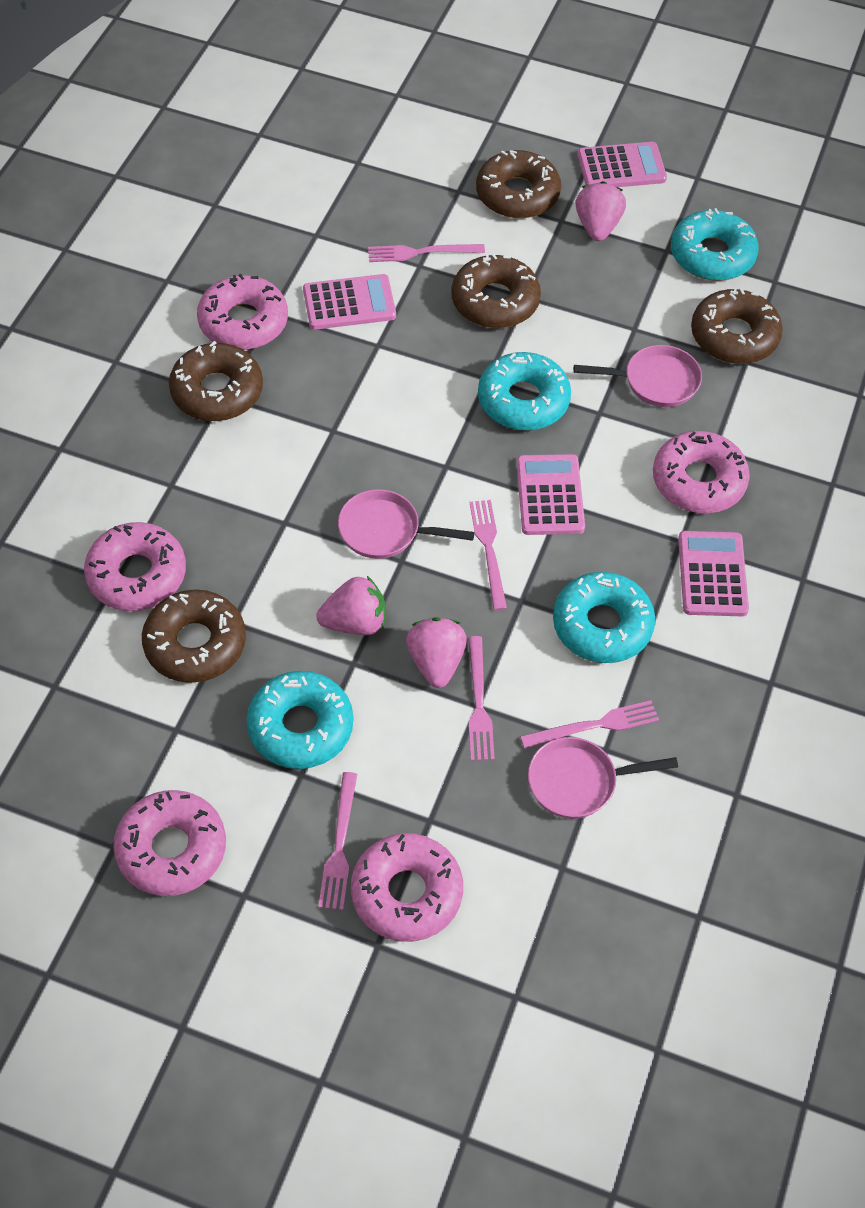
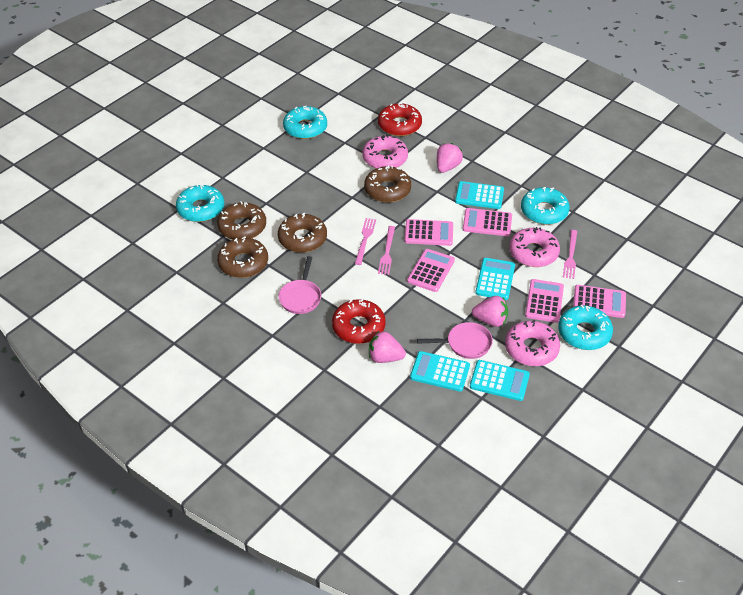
brown donut: [142,589,246,683] [169,341,263,421] [451,253,541,328] [476,150,561,218] [691,288,783,364] = 5 -> [217,201,266,239] [217,237,268,278] [278,212,327,253] [364,166,411,202] = 4
pink calculator: [303,274,396,330] [517,454,585,535] [578,142,667,187] [678,531,749,617] = 4 -> [405,219,453,246] [407,249,455,292] [463,208,512,236] [525,279,564,323] [573,285,626,318] = 5
pink donut: [84,522,186,611] [113,790,226,896] [197,274,288,350] [351,833,463,942] [653,431,750,513] = 5 -> [362,135,408,169] [505,320,560,366] [509,227,560,267] = 3
pink fork: [318,772,357,910] [368,244,485,262] [468,636,495,761] [470,500,507,610] [520,700,659,749] = 5 -> [355,218,376,265] [378,226,395,275] [563,230,577,279] = 3
pink pan: [338,489,475,559] [528,737,678,819] [574,345,702,407] = 3 -> [278,256,321,314] [417,322,493,359] = 2
red donut: none = 0 -> [332,299,386,344] [378,103,422,136] = 2
turquoise calculator: none = 0 -> [410,351,470,392] [455,181,504,209] [470,360,530,401] [475,258,515,300] = 4

